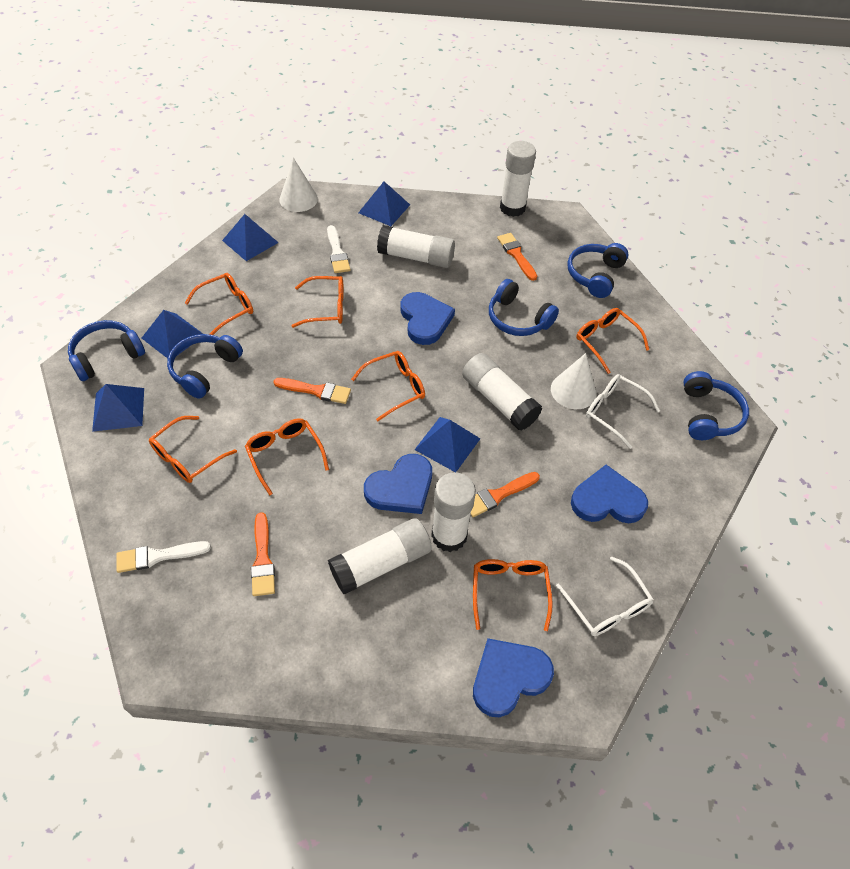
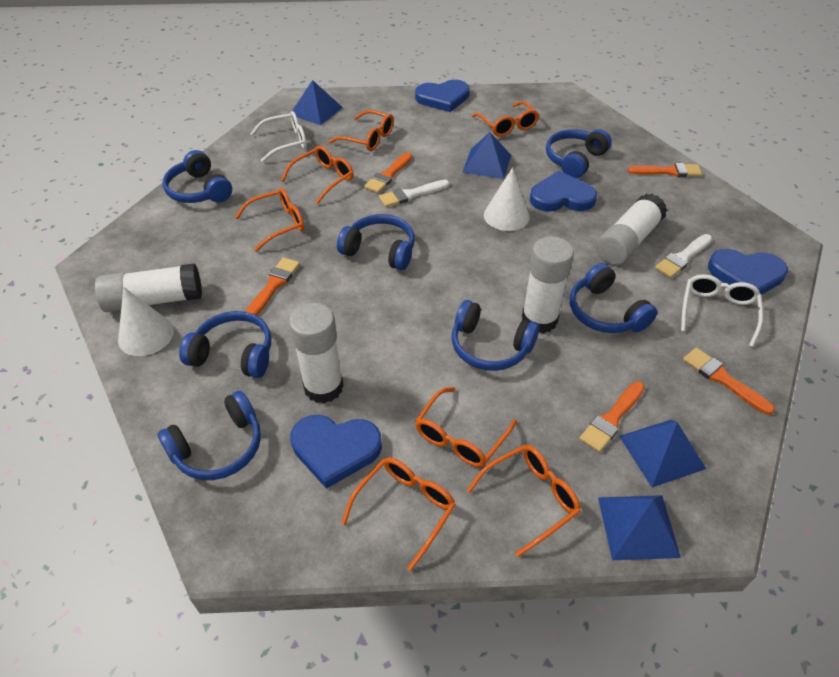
blue headphones: [68,320,145,381] [167,334,243,399] [489,279,559,336] [568,243,628,298] [684,371,749,440] = 5 -> [157,391,261,480] [163,150,232,203] [179,311,271,378] [337,214,415,270] [452,300,539,371] [546,129,612,178] [570,263,657,333] = 7
blue pyramid: [92,384,144,432] [142,310,203,359] [222,214,279,261] [358,181,410,226] [414,417,480,472] = 5 -> [292,80,343,125] [462,132,511,179] [598,495,681,560] [619,420,706,487] = 4
orange brush: [251,512,275,596] [273,378,351,404] [470,472,540,517] [497,233,537,281] = 4 -> [246,257,300,316] [364,152,412,193] [579,382,645,452] [628,163,702,177] [683,347,775,415] = 5
white glue stick: [328,518,432,595] [377,225,455,268] [431,472,476,552] [462,353,542,431] [500,141,536,217] = 5 -> [95,264,202,312] [289,303,344,403] [522,236,574,333] [596,194,667,265] = 4

